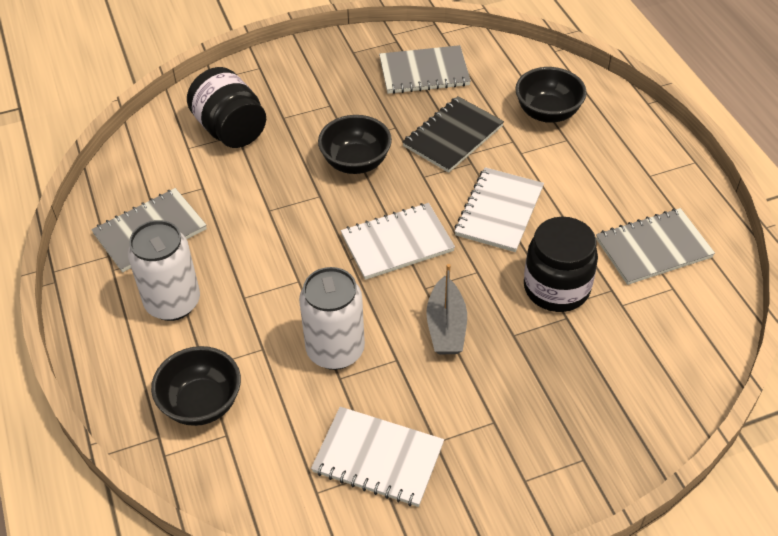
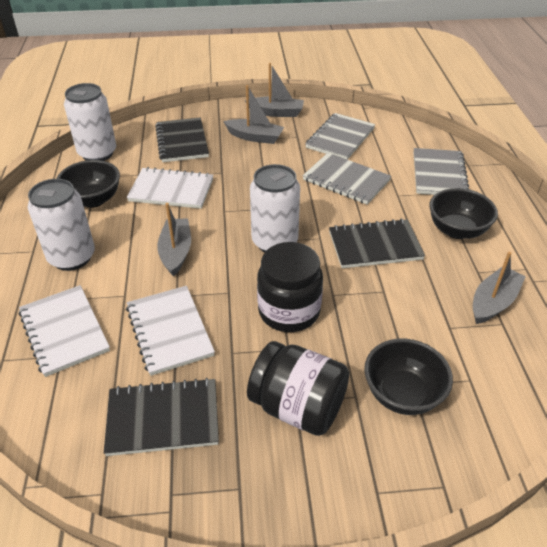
black notebook: [403,96,504,173] = 1 -> [104,378,219,456] [155,118,209,162] [329,219,425,268] = 3
grey boat: [426,264,467,354] = 1 -> [157,203,191,277] [223,85,284,144] [245,63,304,117] [473,252,526,324] = 4
white can: [128,220,200,321] [299,267,365,370] = 2 -> [28,179,95,271] [64,83,116,161] [250,164,300,252] = 3

